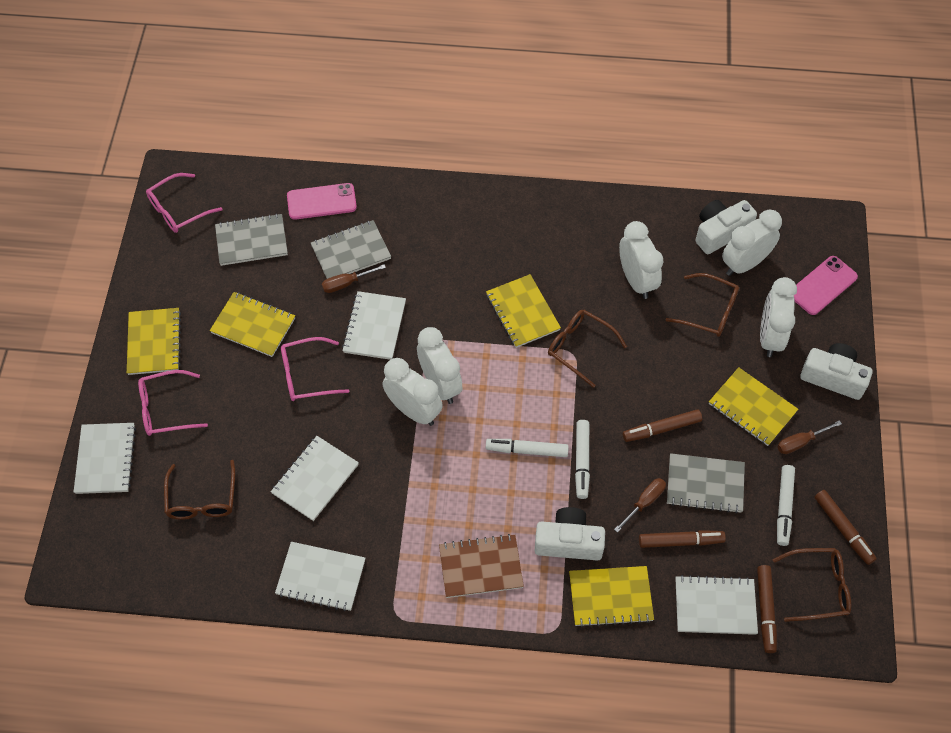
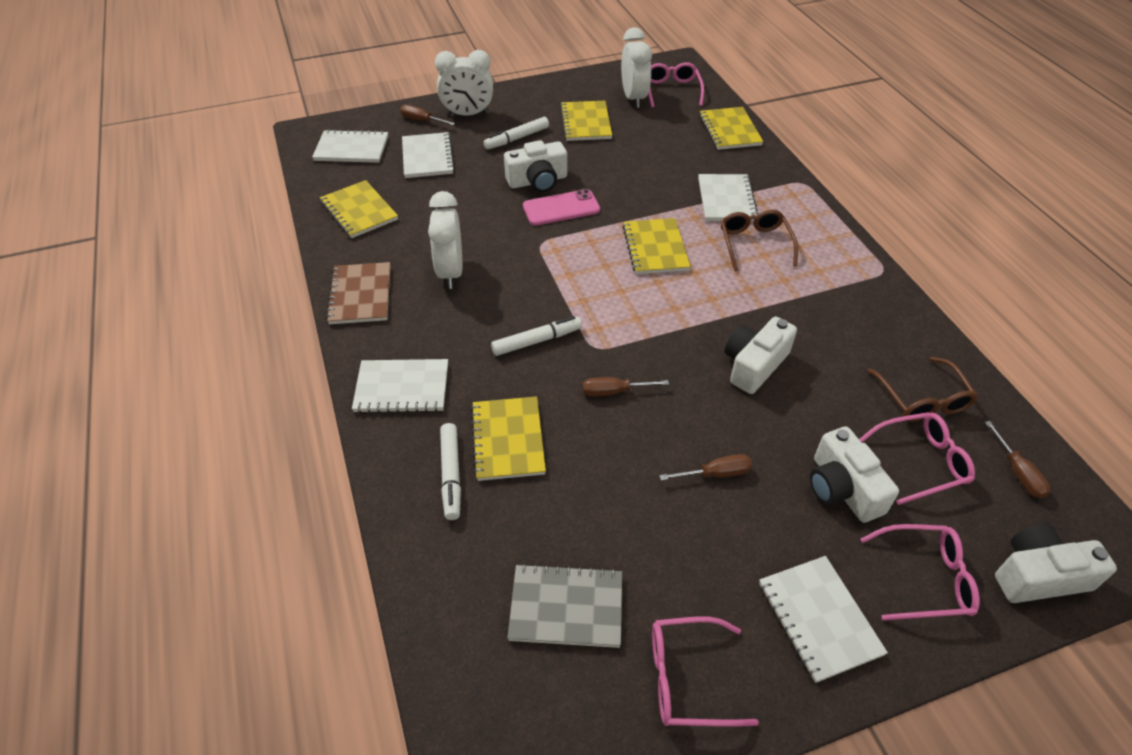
brown glasses: [164,460,235,520] [548,310,627,388] [665,273,739,337] [773,548,851,622] = 4 -> [721,210,798,271] [867,357,978,422] = 2
brown marker: [623,409,702,442] [639,530,726,548] [757,565,777,653] [815,490,877,565] = 4 -> none = 0
brown screwdriver: [322,264,386,293] [614,478,666,533] [778,420,842,454] = 3 -> [400,105,455,125] [583,377,669,396] [659,454,752,481] [985,421,1051,498] = 4
grey notebook: [215,213,288,266] [311,220,391,279] [667,453,745,513] = 3 -> [508,563,622,648] = 1
pink glasses: [138,370,208,436] [146,173,223,233] [281,337,349,401] = 3 -> [648,62,704,107] [652,616,759,727] [859,412,975,505] [861,524,980,621] = 4
pink phone: [287,183,357,220] [794,256,858,315] = 2 -> [523,189,600,226] = 1
white camera: [535,507,605,560] [695,200,757,254] [800,343,873,400] = 3 -> [504,140,567,192] [725,317,797,394] [810,426,899,523] [995,524,1117,603] = 4
white clock: [383,358,443,426] [417,327,463,404] [619,221,663,299] [722,210,782,276] [760,277,797,357] = 5 -> [428,191,462,289] [435,50,493,116] [621,27,652,108] = 3

